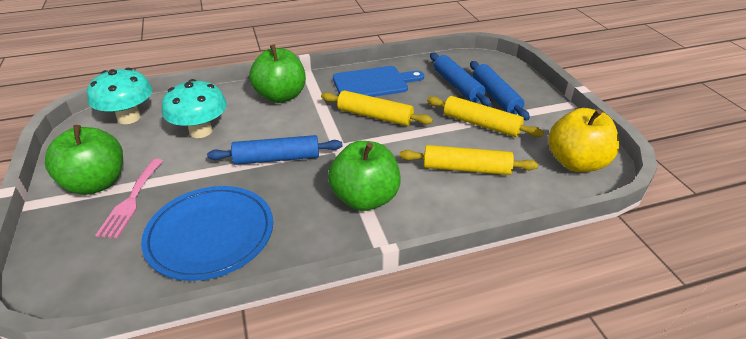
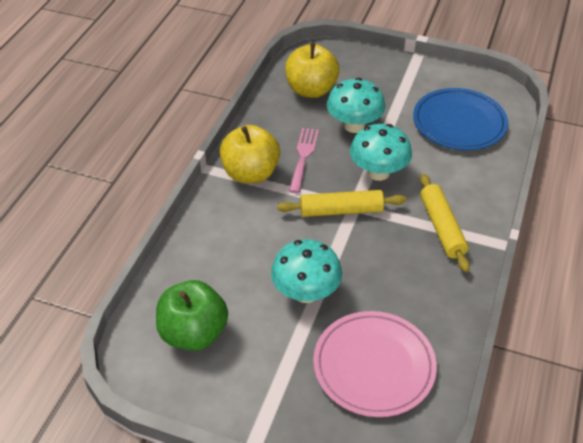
blue cutting board: [333,66,424,97] = 1 -> none = 0
blue rolling pin: [207,135,343,165] [430,53,492,107] [470,61,530,120] = 3 -> none = 0
green apple: [45,125,123,195] [249,44,306,103] [328,141,401,211] = 3 -> [156,280,228,351] = 1
pink plate: none = 0 -> [313,311,437,417] = 1
turquoise mushroom: [87,68,153,124] [162,79,227,138] = 2 -> [271,239,342,303] [327,78,385,133] [350,124,412,181] = 3
yellow apple: [548,108,619,172] = 1 -> [220,125,280,183] [285,43,339,98] = 2
yellow rolling pin: [321,90,433,126] [400,145,538,175] [427,96,544,137] = 3 -> [277,190,406,217] [420,174,470,272] = 2

